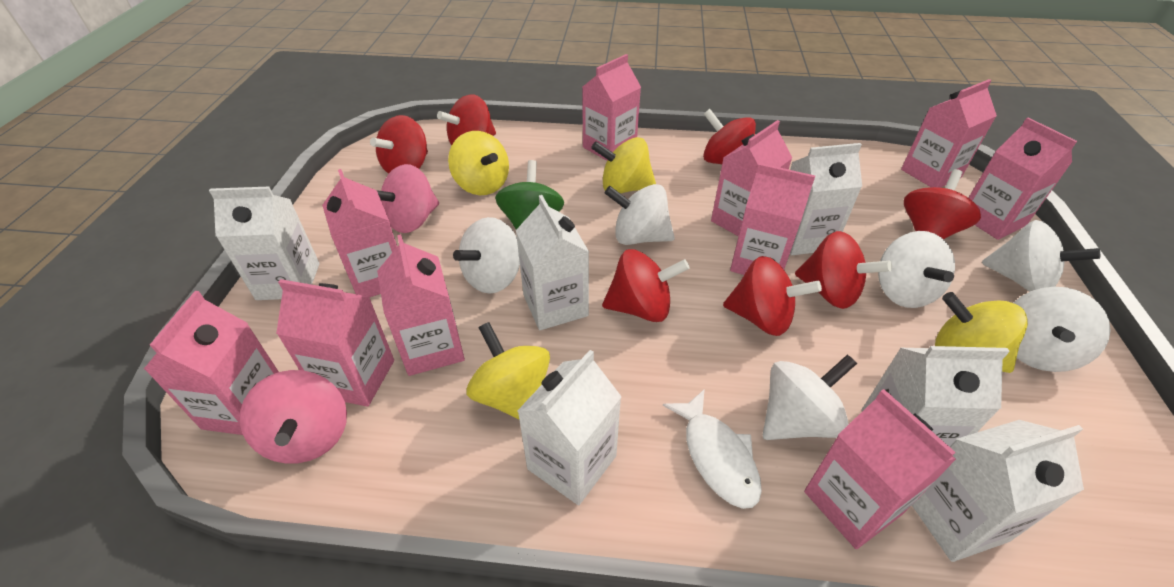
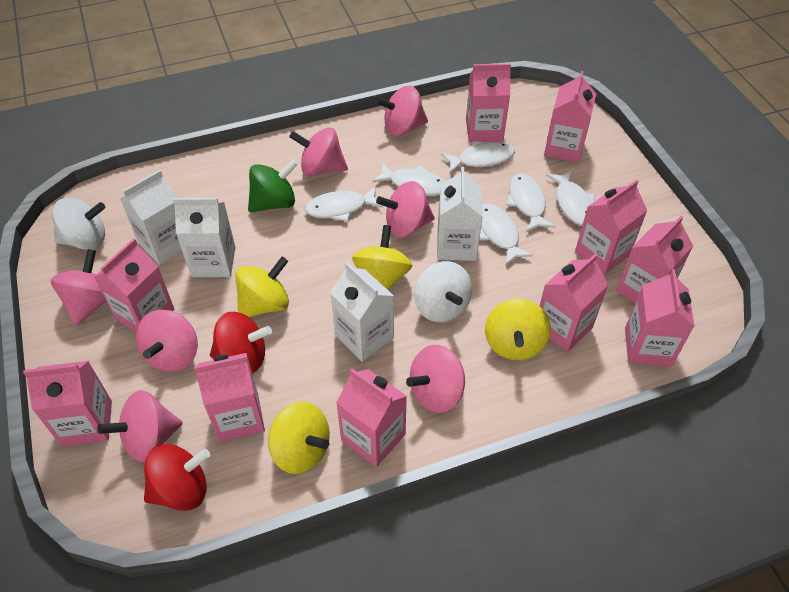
pink spinning top: [240,370,347,464] [377,164,439,233] = 2 -> [51,249,107,326] [97,390,183,462] [136,310,198,372] [289,127,348,176] [375,86,428,136] [376,181,435,237] [406,345,465,413] = 7
red spinning top: [370,115,428,174] [437,94,496,146] [602,249,690,322] [703,109,756,164] [723,256,822,336] [795,231,892,309] [904,169,981,240] = 7 -> [144,444,210,511] [210,312,272,373] = 2
white carton: [209,187,320,300] [516,195,589,330] [517,350,622,505] [790,143,862,255] [862,346,1010,447] [912,420,1084,562] = 6 -> [120,170,182,265] [173,198,235,277] [330,262,394,361] [437,167,483,261] = 4
white fish: [663,389,762,509] = 1 -> [305,186,383,221] [372,163,446,196] [441,141,515,173] [479,204,533,266] [506,173,555,232] [546,170,595,226] = 6
white spinning top: [453,217,520,294] [605,184,675,245] [763,355,857,440] [878,231,955,308] [982,220,1100,291] [1014,287,1111,372] = 6 -> [52,198,105,250] [414,261,472,322] = 2

